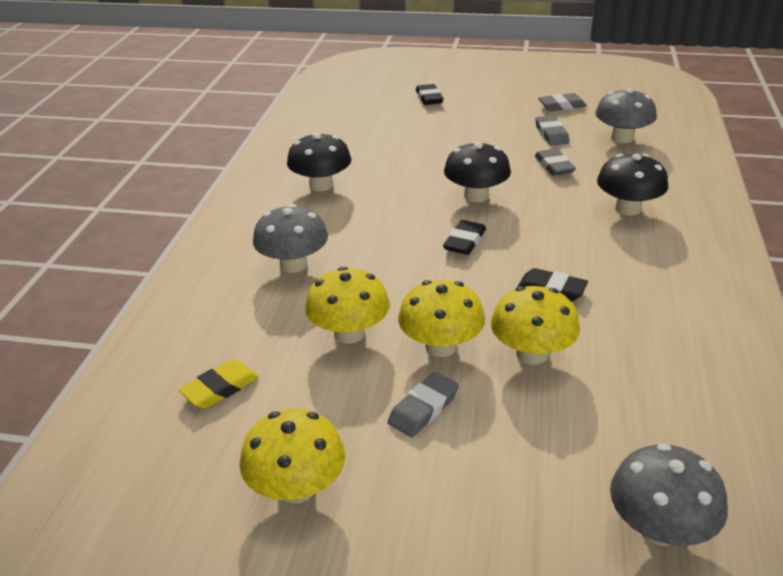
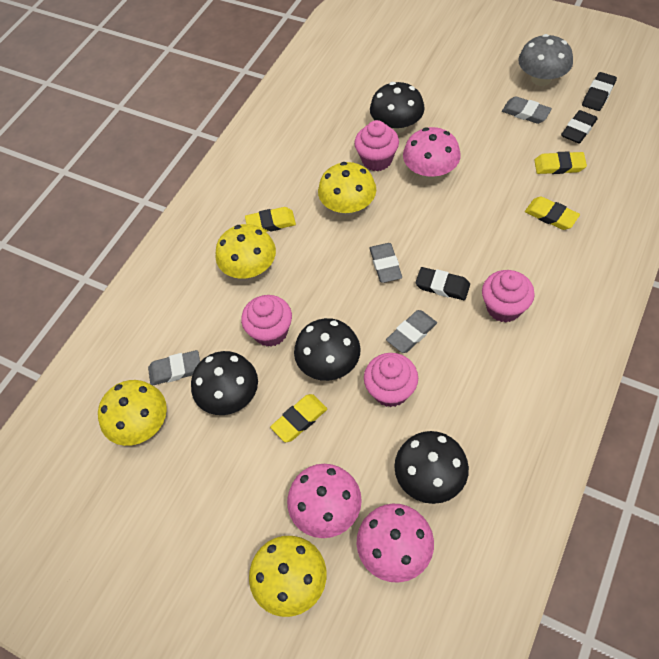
black mushroom: [287,132,351,191] [444,141,511,202] [597,154,668,215] = 3 -> [191,351,258,415] [294,318,361,381] [370,82,425,133] [394,431,469,504] = 4
grey mushroom: [253,204,328,273] [595,88,657,143] [610,443,728,546] = 3 -> [518,34,573,86] = 1
pink cupcake: none = 0 -> [241,295,292,347] [354,120,399,171] [364,353,418,407] [482,270,535,323] = 4
pink mushroom: none = 0 -> [287,464,362,538] [357,503,434,583] [403,127,461,180] = 3
yellow eraser: [179,359,259,409] = 1 -> [245,207,296,232] [270,394,327,442] [525,197,580,230] [534,151,587,174] = 4

